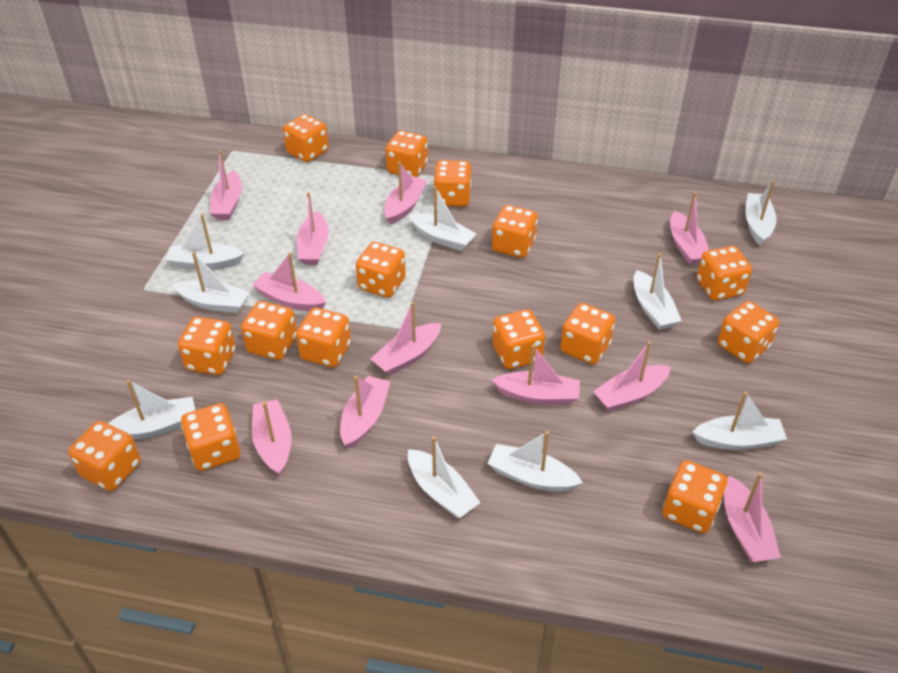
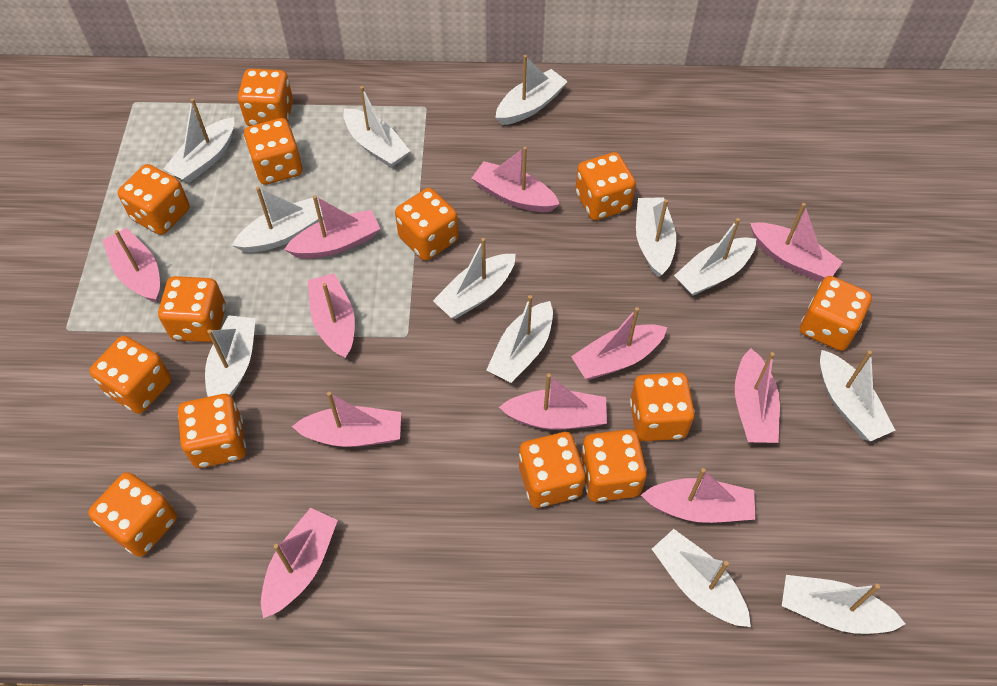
orange dice: [69,421,141,491] [178,317,236,375] [181,403,240,471] [241,301,297,360] [283,114,329,162] [296,308,351,367] [356,242,406,298] [386,130,428,177] [434,160,471,207] [492,205,538,258] [493,309,545,369] [560,303,615,365] [663,460,727,533] [697,246,752,301] [718,301,779,363] = 15 -> [88,472,177,557] [90,336,171,414] [117,164,190,235] [158,276,226,342] [178,394,246,468] [238,69,293,126] [244,118,303,185] [395,188,459,261] [519,432,586,508] [575,152,636,220] [581,429,647,502] [630,372,695,441] [800,276,872,351] = 13
white boat: [108,380,195,439] [166,214,245,270] [172,252,250,313] [408,436,481,518] [409,186,477,251] [487,431,583,492] [633,253,682,330] [692,391,787,450] [745,180,777,245] = 9 -> [164,98,234,183] [205,315,256,397] [232,187,323,253] [344,86,410,168] [433,238,516,319] [486,295,553,383] [495,55,568,125] [636,197,676,277] [652,529,751,627] [674,218,756,296] [782,575,905,634] [820,350,896,441] = 12

